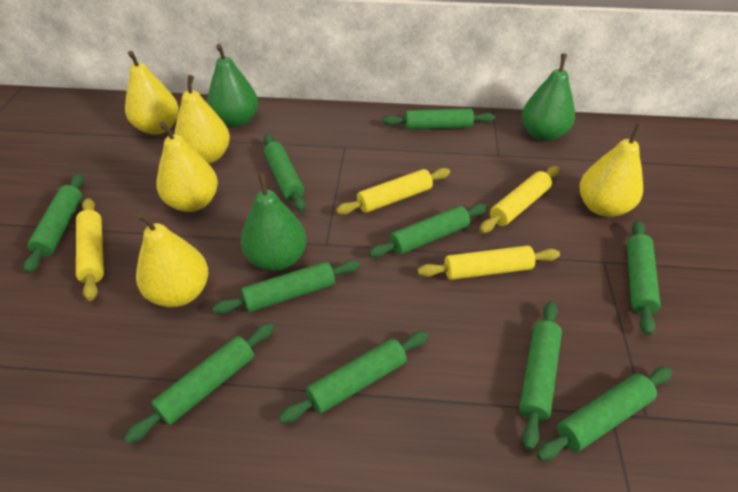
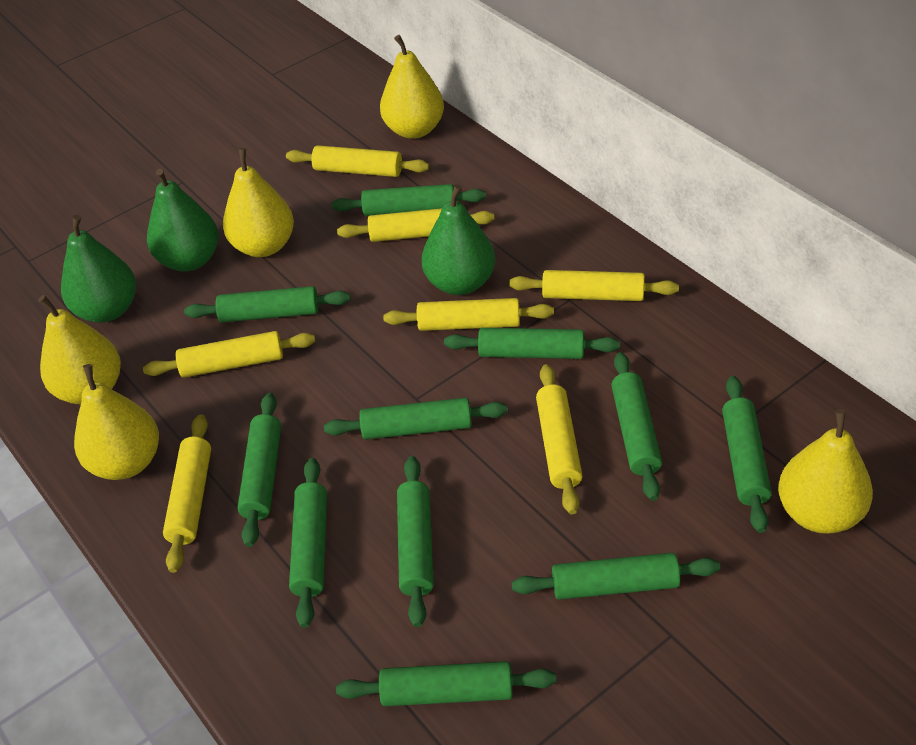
green rolling pin: [24,174,84,274] [124,323,274,443] [212,260,360,314] [264,134,306,212] [279,331,428,423] [369,204,488,258] [383,109,495,130] [519,301,562,450] [536,367,672,461] [627,220,661,335] = 10 -> [184,286,350,323] [237,393,281,547] [289,458,327,628] [324,398,507,440] [331,184,486,216] [336,661,556,706] [397,456,434,627] [444,328,620,359] [512,553,720,600] [611,352,662,501] [722,376,772,533] = 11
yellow rolling pin: [76,198,104,301] [336,168,450,215] [418,245,560,280] [479,166,559,233] = 4 -> [143,331,315,378] [163,414,211,573] [286,145,429,177] [337,208,494,242] [383,298,554,331] [509,270,679,301] [536,364,583,514] = 7

